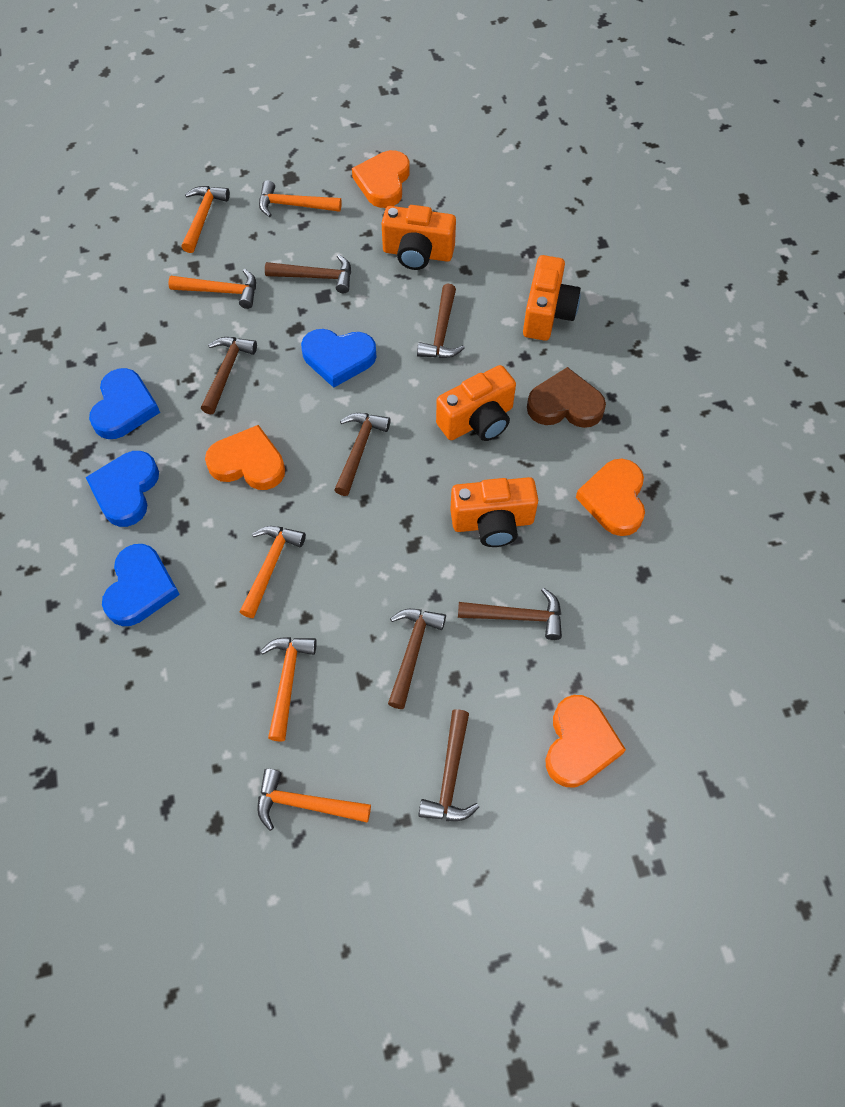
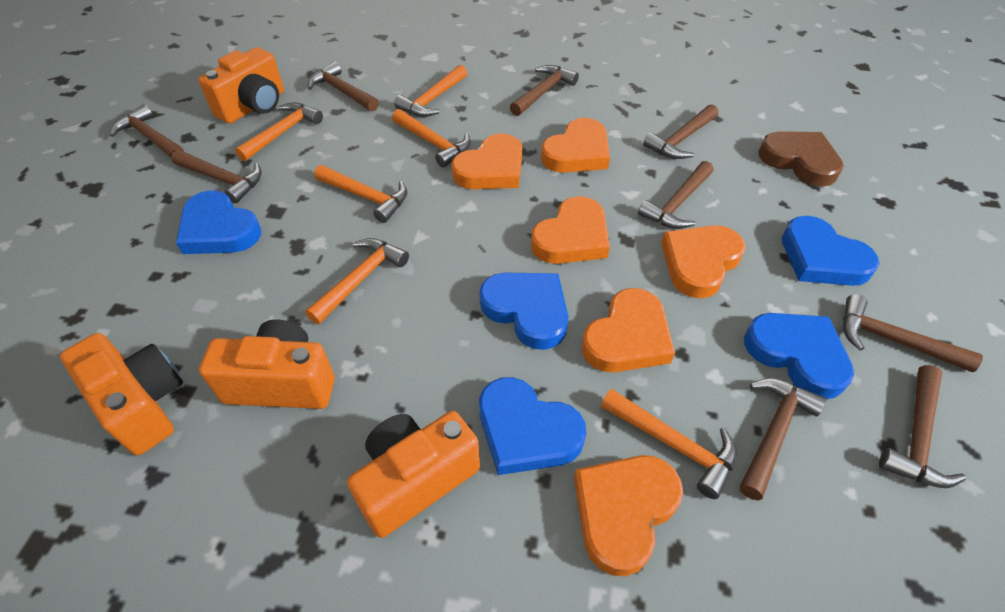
blue heart: [85,451,159,527] [89,368,160,439] [102,544,180,626] [301,329,377,388] = 4 -> [176,191,261,254] [479,273,568,350] [479,377,586,475] [744,313,854,399] [782,216,879,286] = 5
brown hammer: [201,337,257,414] [265,254,351,293] [334,413,391,496] [388,609,446,709] [417,284,465,358] [418,709,479,821] [458,588,562,640] = 7 -> [110,104,184,157] [171,150,262,203] [308,61,379,111] [510,65,579,116] [638,161,713,229] [643,104,718,159] [740,378,827,500] [843,294,983,373] [879,365,966,488] = 9
orange heart: [205,425,285,490] [352,150,410,208] [545,695,626,787] [576,459,645,536] = 4 -> [451,133,522,189] [531,196,610,264] [541,118,610,173] [574,455,683,576] [582,288,675,372] [661,225,746,298] = 6

